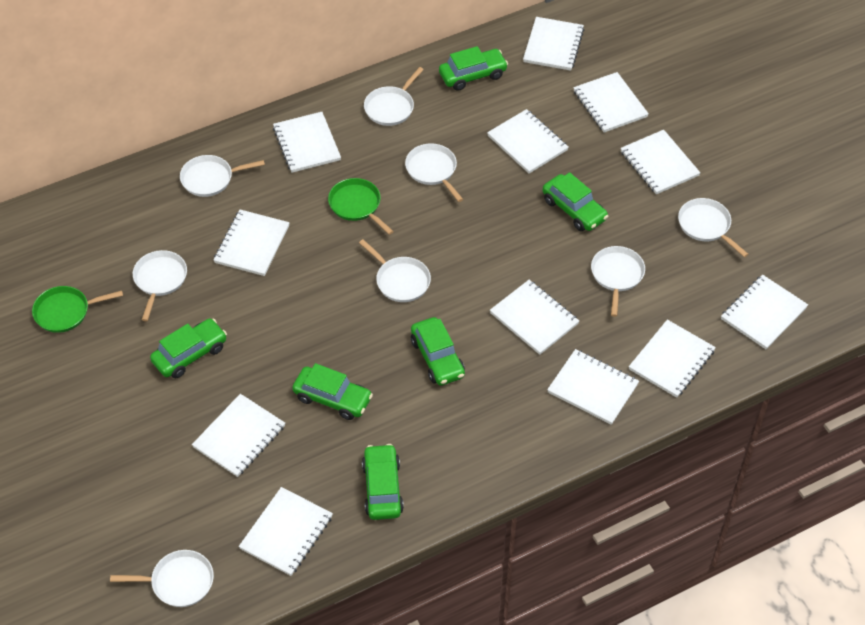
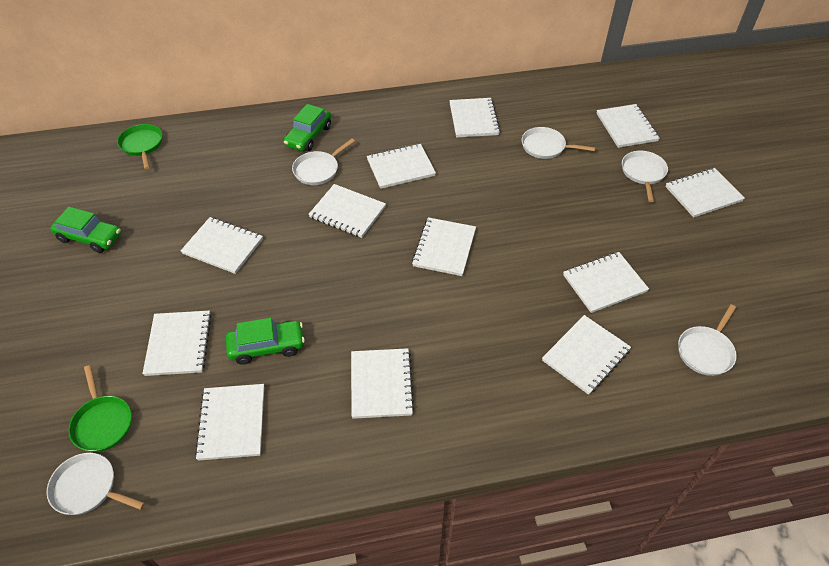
green car: [150,318,227,379] [292,363,373,420] [362,444,404,520] [411,317,465,386] [439,46,508,91] [543,172,609,231] = 6 -> [50,207,121,253] [226,318,305,365] [284,104,331,151] = 3
white pan: [110,550,214,607] [133,250,187,321] [180,155,265,197] [359,239,431,302] [364,67,424,126] [405,143,463,202] [591,246,645,317] [678,198,749,257] = 8 -> [46,453,145,515] [292,138,355,185] [522,127,595,159] [622,151,668,202] [678,304,737,376] = 5

